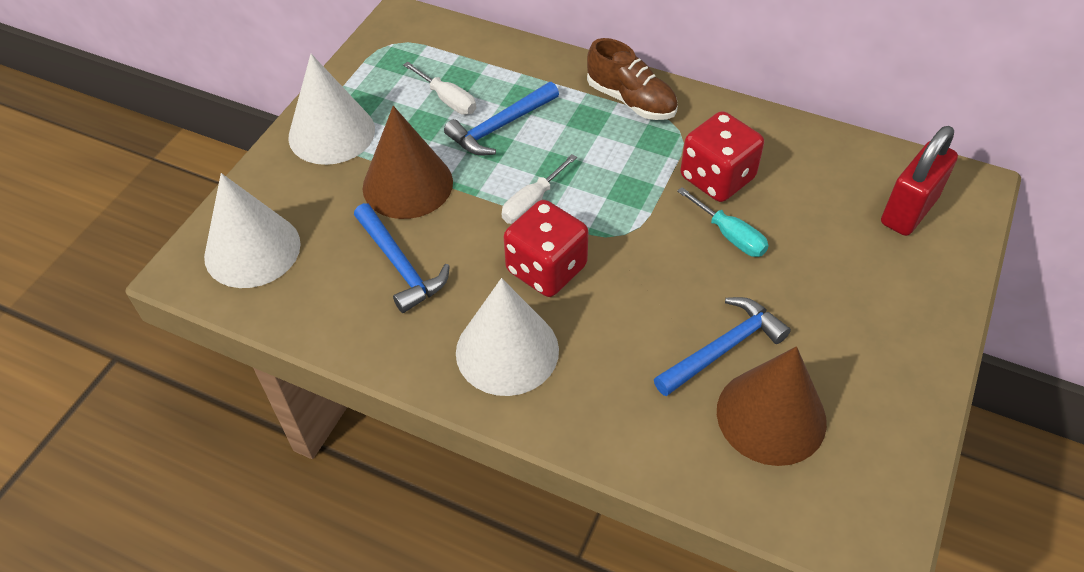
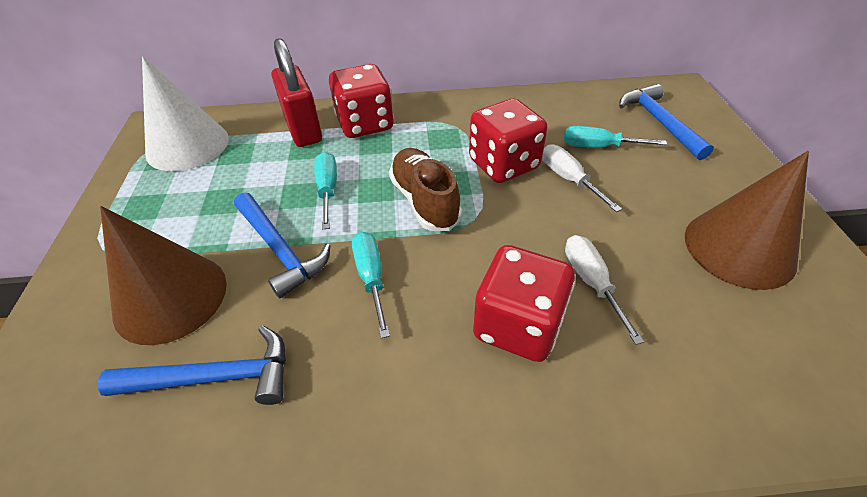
red dice: [504,200,589,297] [680,111,764,202] = 2 -> [329,64,394,138] [469,98,548,183] [473,245,575,362] = 3
turquoise screwdriver: [677,187,769,257] = 1 -> [314,152,337,230] [352,232,390,338] [563,126,667,148] = 3
white cone: [204,173,301,288] [288,54,375,165] [456,278,559,396] = 3 -> [142,56,229,171] = 1

